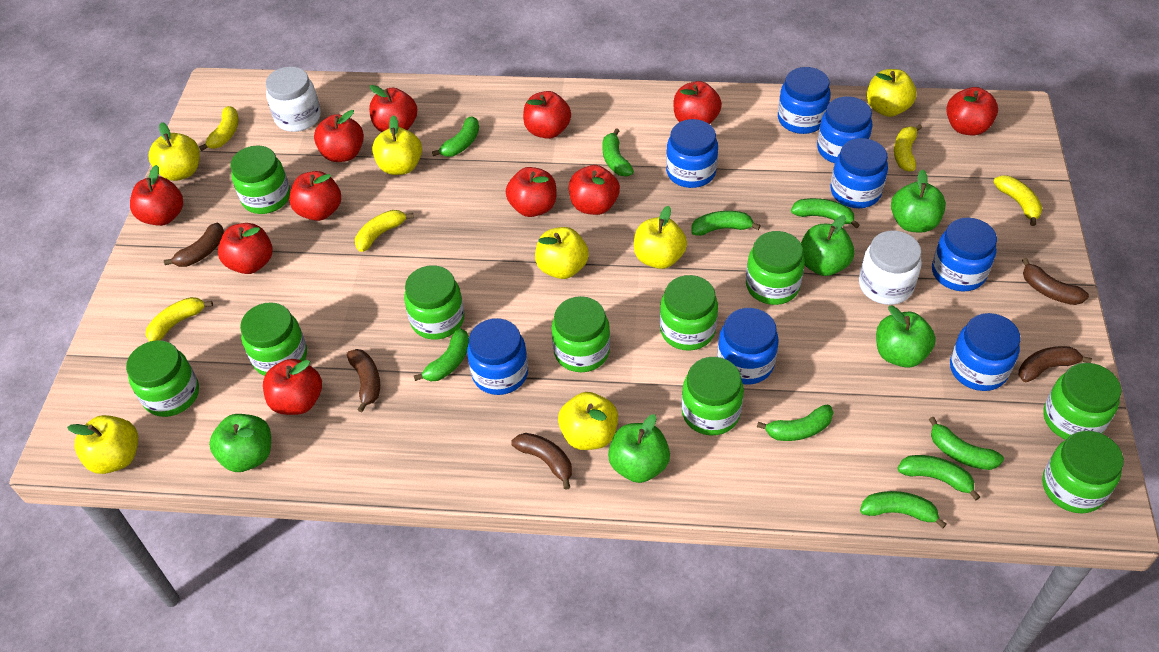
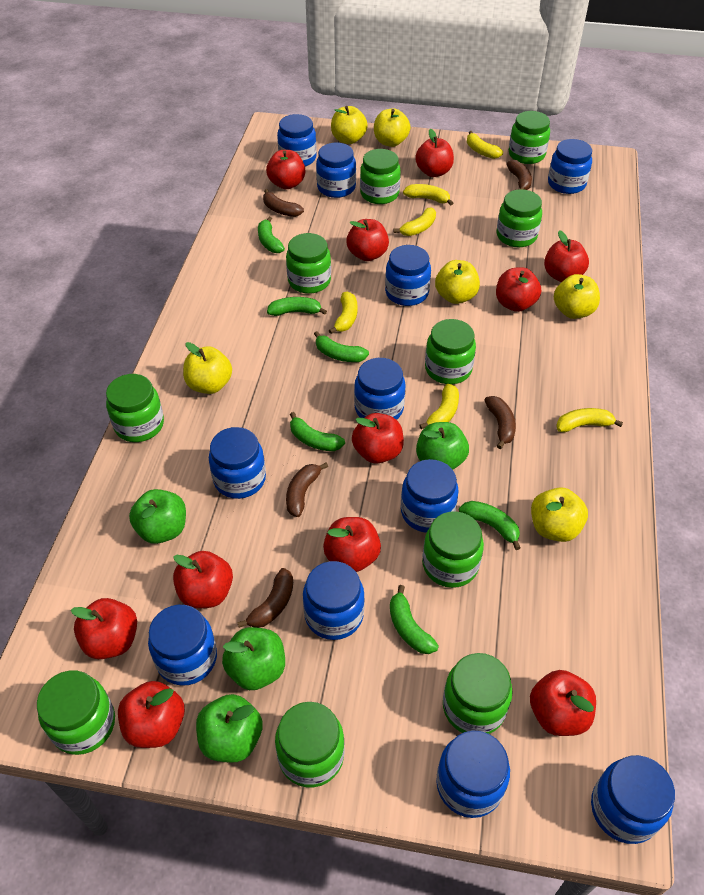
blue jar: [467,318,528,395] [666,119,718,188] [717,308,779,385] [778,67,831,134] [817,96,873,163] [831,138,888,208] [932,218,997,291] [950,313,1021,391] = 8 -> [148,605,217,686] [209,427,266,499] [277,114,317,167] [303,561,365,640] [316,143,356,198] [354,358,406,420] [385,245,431,306] [401,459,459,533] [436,730,510,818] [548,139,592,194] [591,755,675,844] = 11
green apple: [209,414,271,472] [608,414,670,483] [801,215,855,276] [876,306,936,368] [891,169,946,232] = 5 -> [129,489,186,544] [196,694,263,763] [222,627,285,690] [416,422,469,470] = 4
green banana: [413,328,469,382] [432,116,479,157] [603,128,634,176] [691,211,761,236] [757,405,834,441] [791,198,860,229] [860,491,947,528] [897,455,980,500] [929,417,1004,470] = 9 -> [258,217,285,253] [267,297,327,316] [290,412,345,451] [314,331,369,362] [390,585,439,654] [459,501,521,550] = 6
white jar: [266,66,321,132] [859,231,922,305] = 2 -> none = 0
yellow apple: [67,415,138,474] [148,122,200,181] [372,115,422,175] [535,227,589,279] [558,392,618,450] [634,206,687,269] [867,69,917,117] = 7 -> [183,342,232,394] [331,106,368,144] [374,108,411,147] [435,260,480,304] [531,487,588,542] [554,274,600,319] = 6
yellow banana: [146,297,213,342] [199,106,239,151] [355,210,414,252] [894,124,922,171] [993,175,1042,226] = 5 -> [329,292,357,334] [393,207,436,236] [403,184,453,205] [419,384,459,429] [467,131,503,159] [556,408,623,433] = 6

